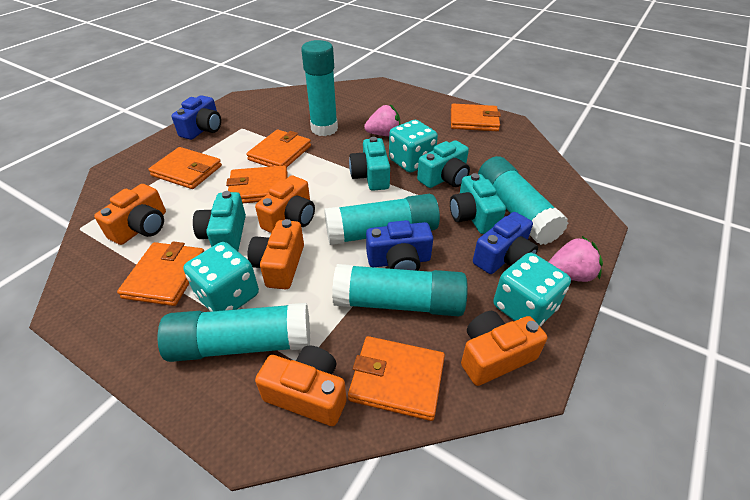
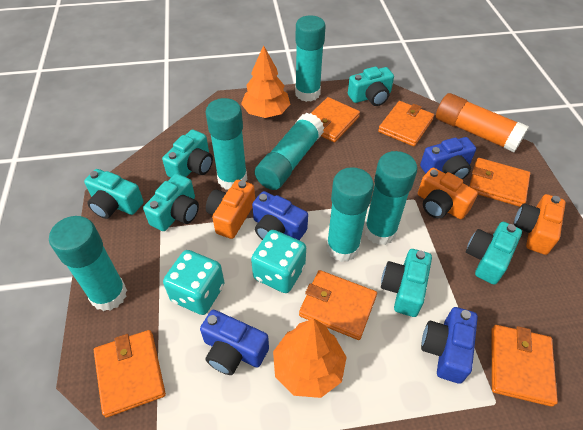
blue camera: [171,95,221,140] [366,220,433,271] [473,212,538,274] = 3 -> [200,310,269,375] [252,191,308,240] [420,137,476,179] [421,307,478,384] = 4
orange camera: [94,184,166,245] [247,219,304,289] [255,176,315,233] [255,345,346,426] [461,311,547,386] = 5 -> [206,180,255,239] [418,168,478,219] [513,194,566,255] = 3
orange glue stick: none = 0 -> [436,93,529,152] = 1
orange tree: none = 0 -> [241,45,290,118] [273,318,347,398] = 2
pink strawberry: [364,104,400,136] [549,236,603,282] = 2 -> none = 0
turquoise camera: [193,191,246,251] [349,137,390,191] [417,140,470,188] [450,173,506,234] = 4 -> [84,169,144,219] [143,173,199,231] [162,129,213,178] [348,67,394,106] [381,249,432,317] [466,222,522,285] = 6
turquoise dice: [183,242,259,312] [389,120,438,173] [493,253,571,326] = 3 -> [163,250,225,315] [251,230,306,293] = 2
turquoise glue stick: [157,303,310,362] [301,40,338,136] [324,194,440,245] [332,264,468,316] [478,156,568,245] = 5 -> [49,216,127,311] [206,98,247,190] [255,113,324,190] [295,15,326,102] [326,167,374,262] [364,151,417,245] = 6

